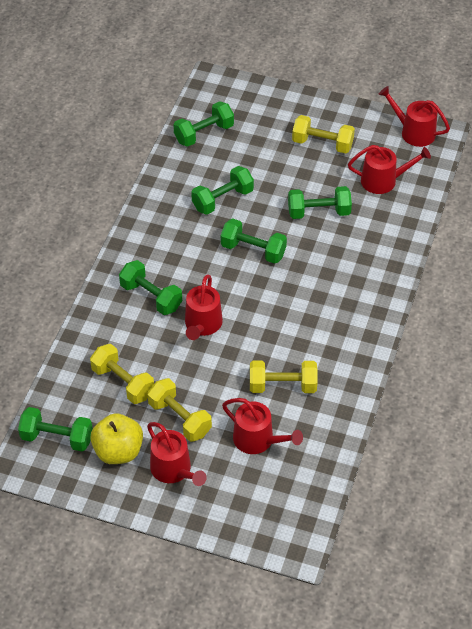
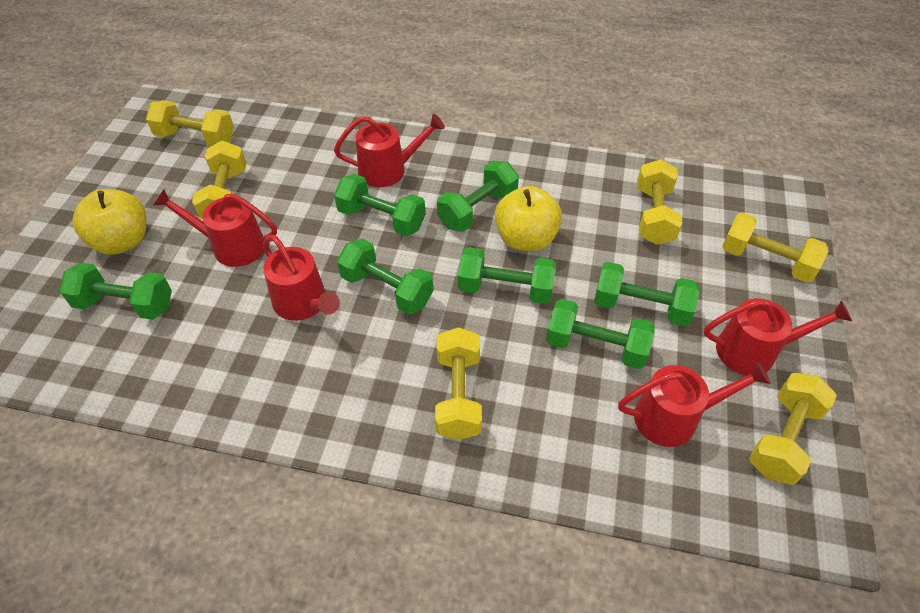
green dumbbell: [18,407,93,452] [119,260,182,315] [173,101,234,147] [191,166,254,215] [221,218,287,264] [288,186,352,219] = 6 -> [59,263,172,320] [334,174,425,237] [337,238,433,315] [437,161,519,232] [458,247,556,304] [546,299,655,369] [594,262,700,326] = 7
yellow apple: [90,413,143,464] = 1 -> [73,189,146,255] [495,186,562,251] = 2
yellow dumbbell: [90,344,154,404] [147,378,212,442] [250,360,317,393] [292,115,355,153] = 4 -> [146,100,234,146] [192,141,246,219] [435,327,482,440] [637,159,682,245] [722,212,828,283] [749,373,837,485] = 6

